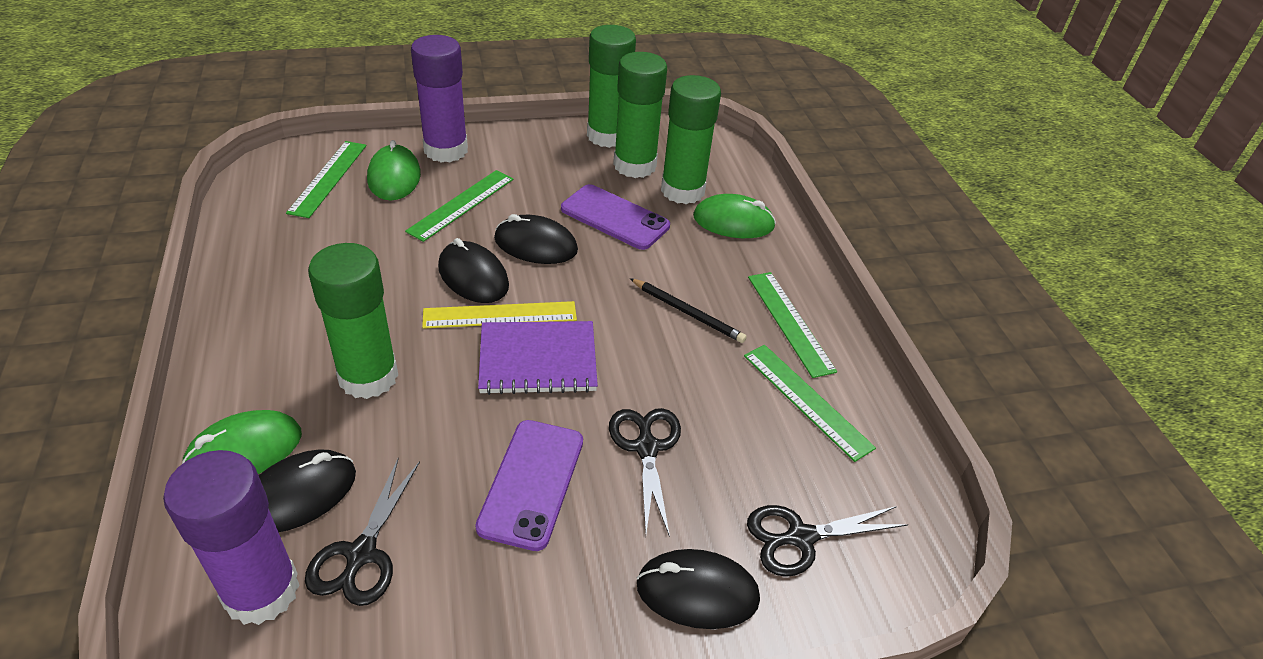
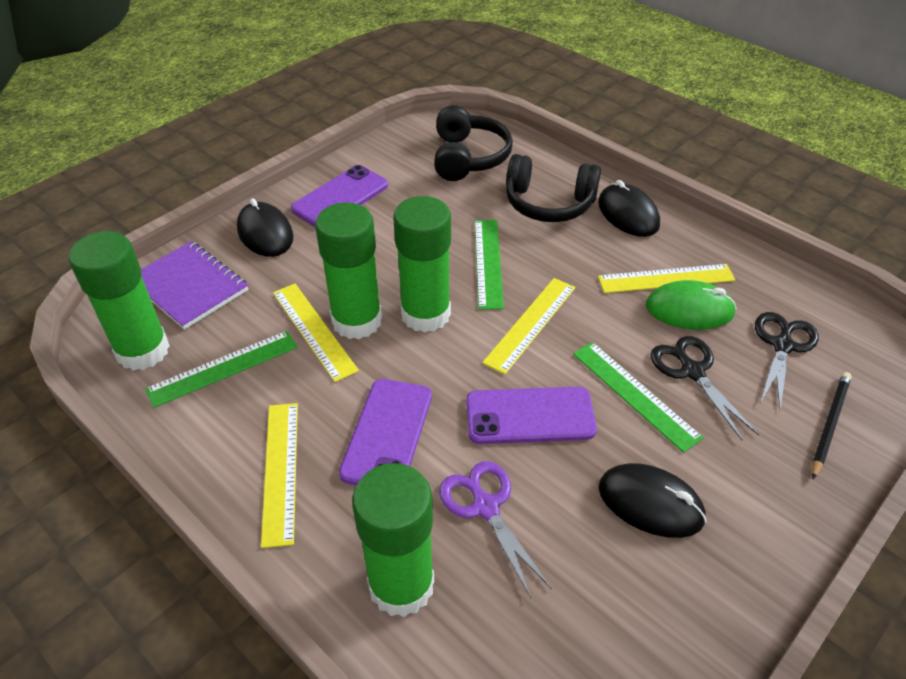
black headphones: none = 0 -> [434,105,513,181] [506,154,601,222] = 2
black mouse: [259,449,356,532] [438,238,509,303] [494,214,578,264] [636,549,760,629] = 4 -> [237,198,294,257] [598,180,660,237] [598,463,707,538] = 3
black scissors: [305,457,420,606] [609,408,681,537] [747,505,908,577] = 3 -> [651,336,759,440] [755,312,819,410] = 2
green mouse: [182,410,302,474] [367,140,421,200] [693,194,776,238] = 3 -> [646,280,737,329] = 1
green ruler: [286,141,366,218] [405,170,514,242] [744,345,876,462] [748,272,837,378] = 4 -> [145,331,298,408] [475,220,504,310] [573,342,704,453] = 3
purple glue stick: [163,450,300,625] [411,35,468,163] = 2 -> none = 0
purple phone: [475,420,583,551] [561,184,670,250] = 2 -> [291,165,388,227] [339,379,432,485] [466,387,597,444] = 3
purple scissors: none = 0 -> [439,461,552,598] = 1
yellow ruler: [422,301,577,329] = 1 -> [261,403,298,548] [273,284,359,382] [482,278,575,374] [598,264,735,293] = 4

